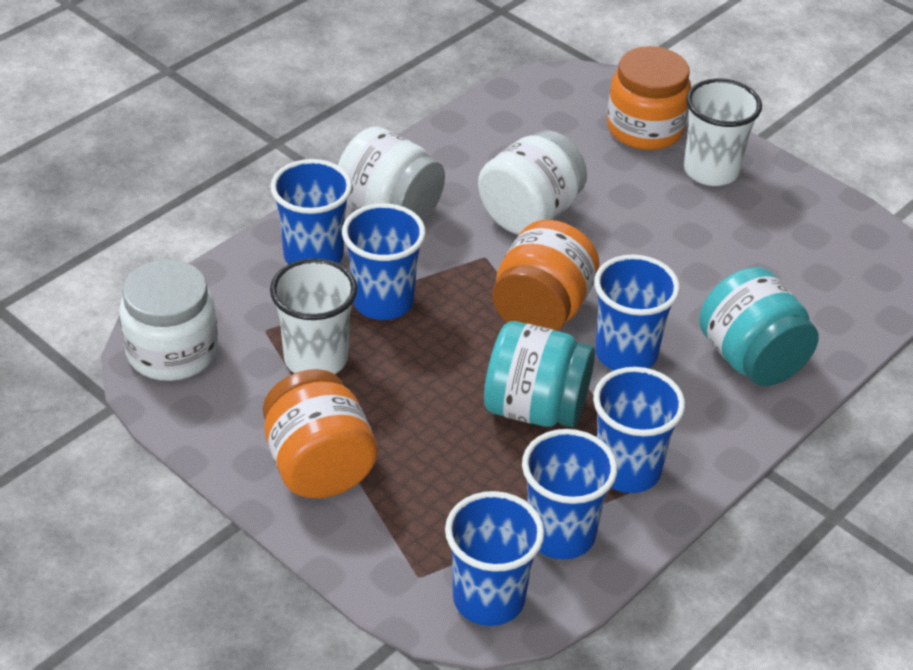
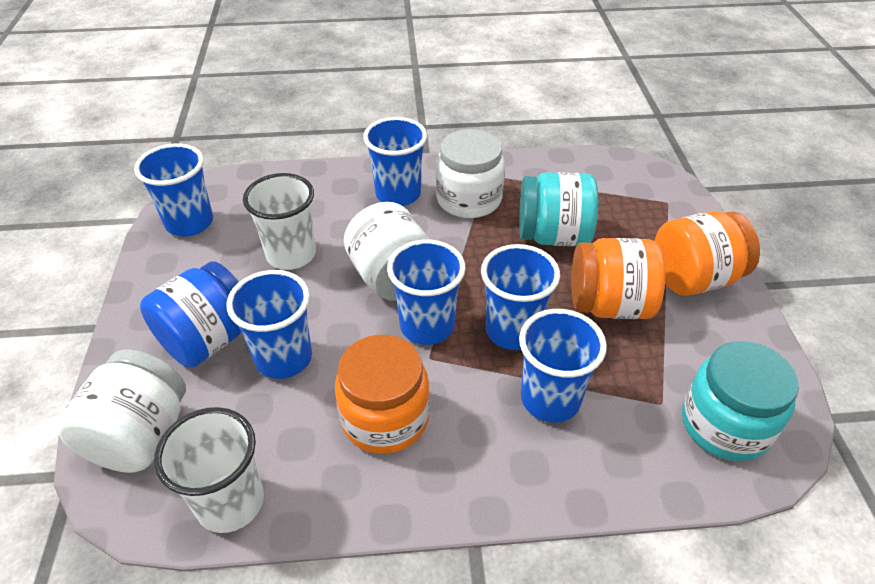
blue jar: none = 0 -> [140,261,241,368] = 1

